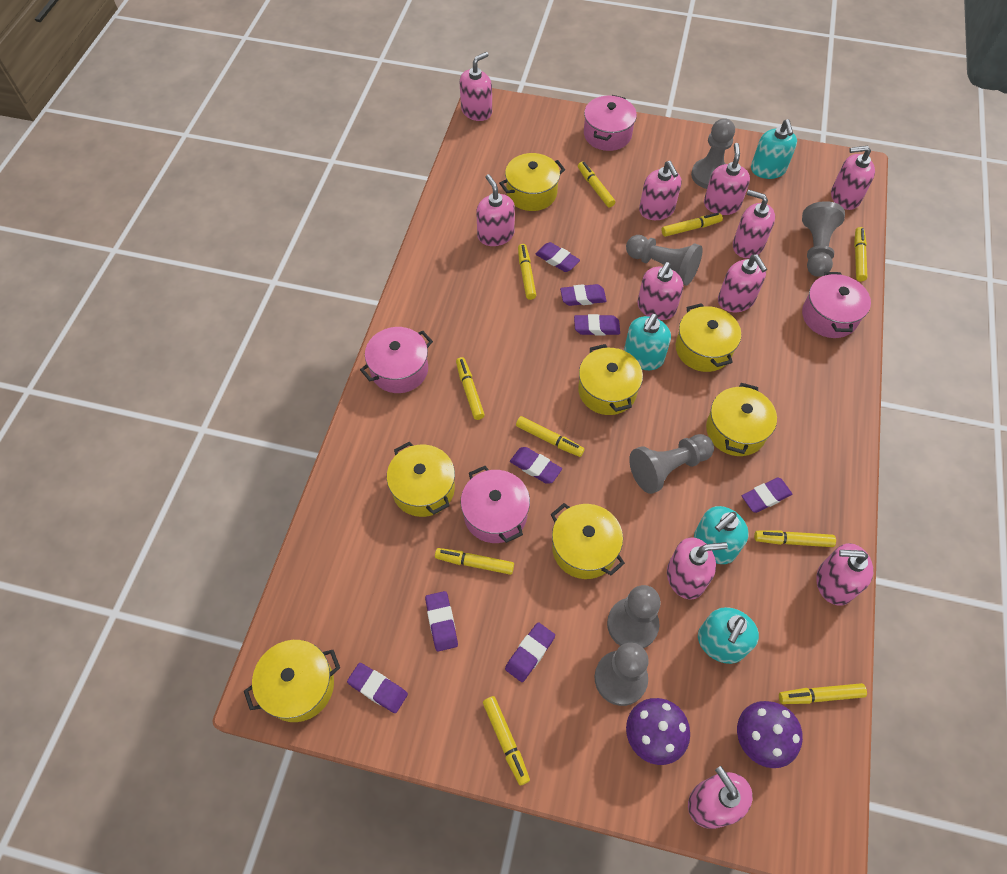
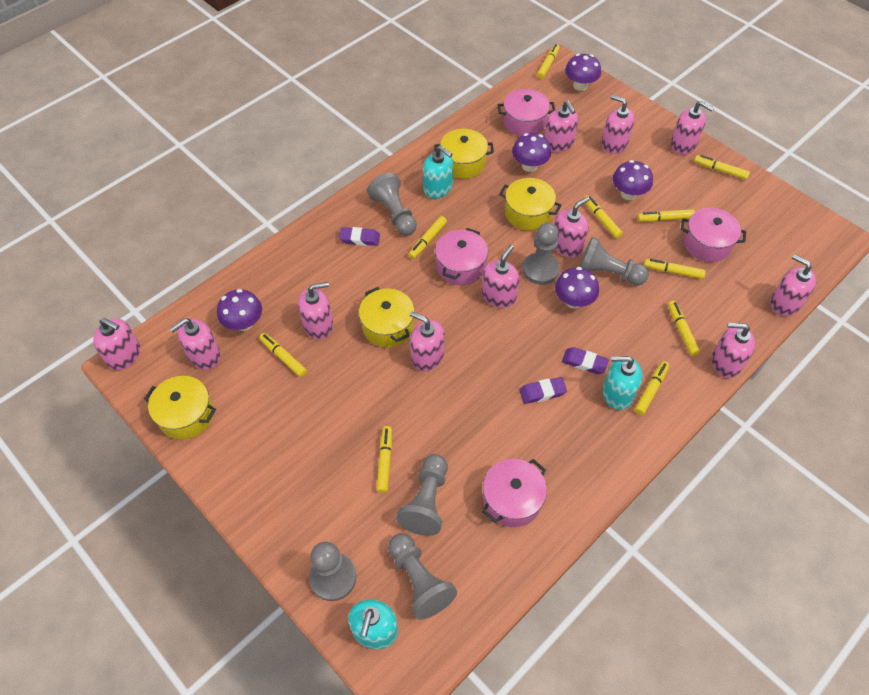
purple eraser: [347,663,408,713] [425,591,458,652] [505,622,555,682] [510,447,562,484] [536,242,580,272] [560,284,607,306] [574,314,620,335] [742,478,792,513] = 8 -> [339,227,380,246] [519,377,567,404] [562,347,609,374] = 3
purple mushroom: [626,698,690,765] [737,701,803,768] = 2 -> [217,289,262,331] [512,133,551,172] [555,267,599,309] [565,54,601,91] [613,160,653,200] = 5
turquoise soap dispenser: [624,314,671,370] [694,506,749,564] [698,607,759,664] [751,119,797,179] = 4 -> [348,599,398,650] [423,145,453,199] [603,356,642,410] = 3
yellow pot: [244,640,340,722] [387,441,455,517] [499,153,565,211] [550,503,625,579] [578,344,643,415] [676,303,741,372] [706,383,777,456] = 7 -> [144,376,216,439] [359,287,415,347] [434,129,494,179] [499,178,561,231] = 4

